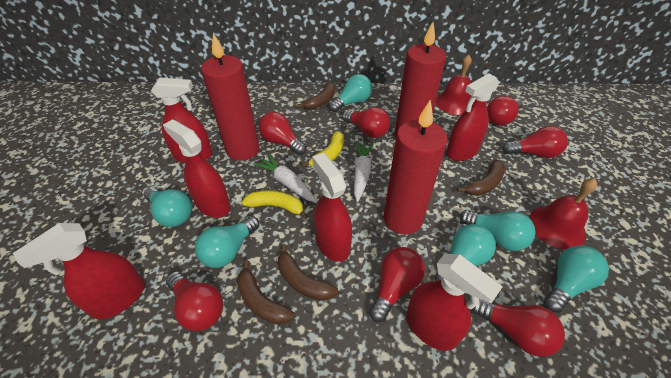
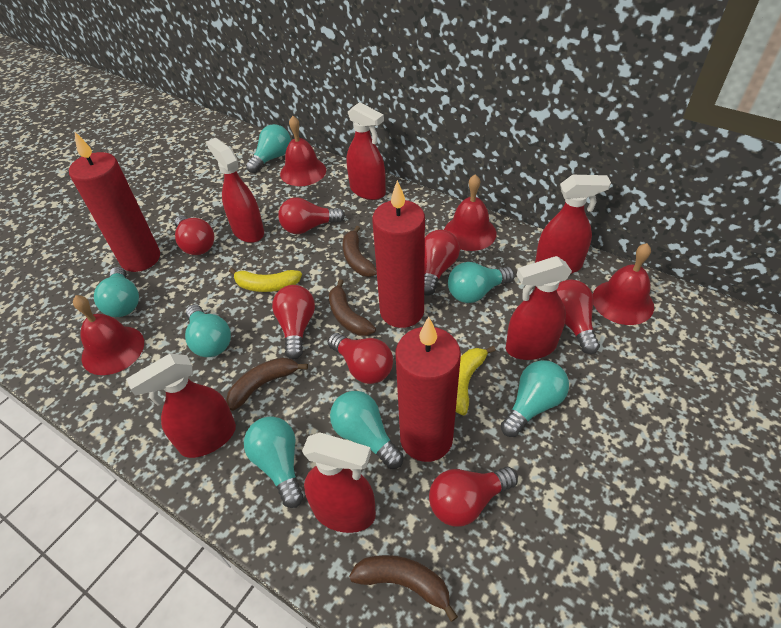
red bell: [435,55,472,115] [529,178,597,250] = 2 -> [73,295,144,375] [280,116,326,186] [444,174,496,251] [593,243,654,325] = 4
turquoise light bulb: [144,187,192,227] [195,216,259,268] [329,74,372,112] [435,224,496,281] [460,210,536,251] [544,245,609,313] = 6 -> [94,267,139,317] [185,304,231,357] [244,416,303,508] [246,124,291,173] [330,391,404,469] [448,262,515,303] [500,360,569,437] = 7
white carrot: [253,154,317,203] [354,142,374,202] = 2 -> none = 0

